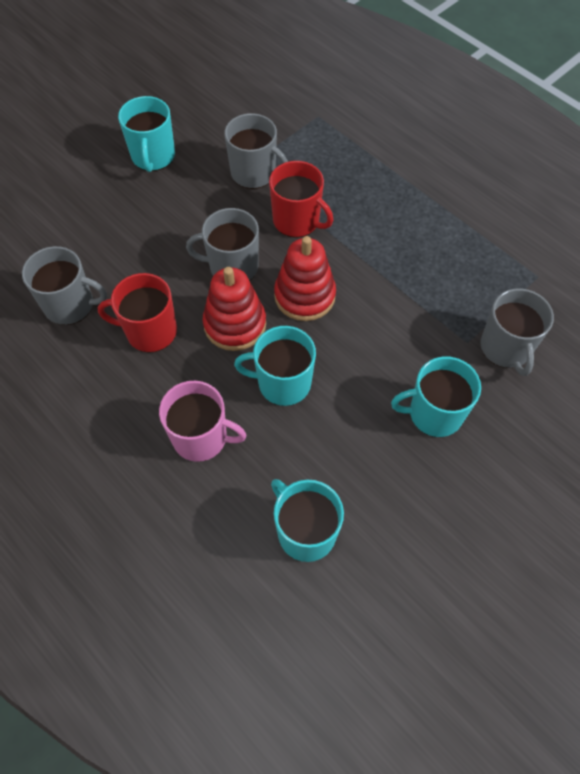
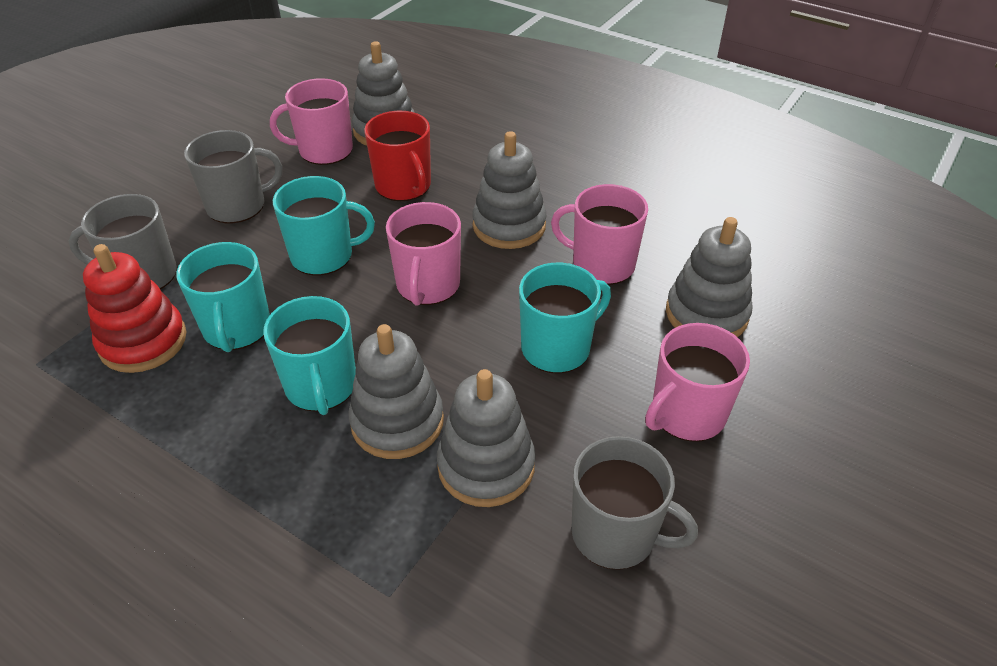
grey mug: [22,246,107,325] [186,208,259,281] [224,113,288,189] [480,288,554,376] = 4 -> [69,194,177,289] [184,130,282,223] [571,436,698,570] = 3
grey stacking toy: none = 0 -> [348,324,444,459] [352,41,415,146] [437,369,536,507] [472,131,546,249] [666,217,753,337] = 5
pink mug: [159,381,247,462] = 1 -> [270,78,353,165] [386,202,461,306] [551,184,648,285] [645,323,750,442] = 4
red mug: [98,273,177,352] [269,161,333,237] = 2 -> [364,111,431,201] = 1
red stacking toy: [202,267,266,351] [274,236,336,321] = 2 -> [83,244,187,373] = 1

